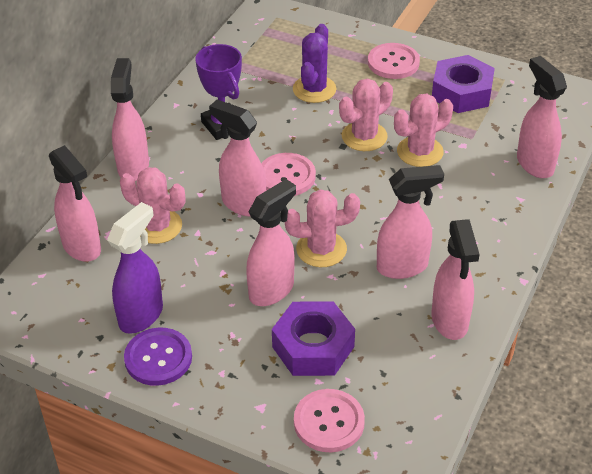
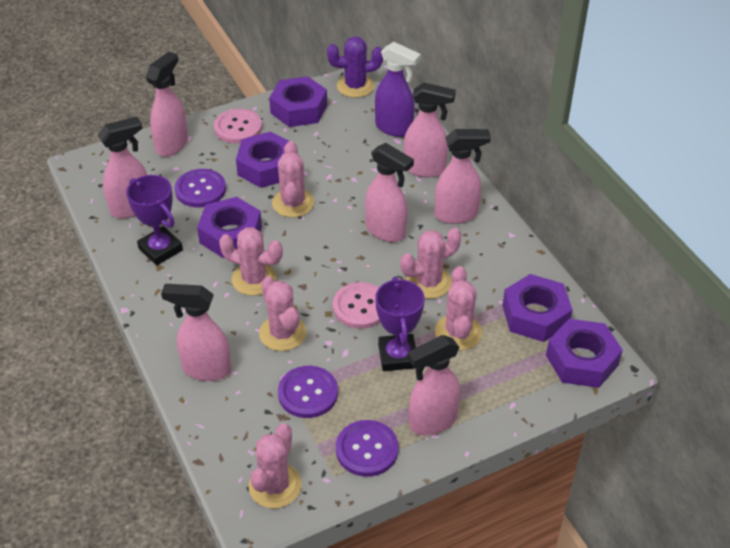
pink button: [261,153,316,196] [294,389,365,452] [368,43,420,79] = 3 -> [214,109,262,143] [333,282,380,329] = 2
pink cactus: [120,167,185,244] [285,189,360,267] [339,79,393,151] [394,94,453,167] = 4 -> [219,227,283,296] [249,423,302,509] [259,276,306,351] [272,141,314,218] [400,227,461,299] [435,266,482,350] = 6
purple button: [124,328,192,386] = 1 -> [175,169,226,207] [278,366,338,418] [336,420,399,477] = 3
purple nut: [272,301,355,376] [432,55,495,113] = 2 -> [197,197,262,258] [236,131,289,188] [269,76,327,127] [502,274,573,342] [546,319,623,388] = 5
purple trophy: [195,44,242,140] = 1 -> [126,175,183,265] [375,277,425,371] = 2

